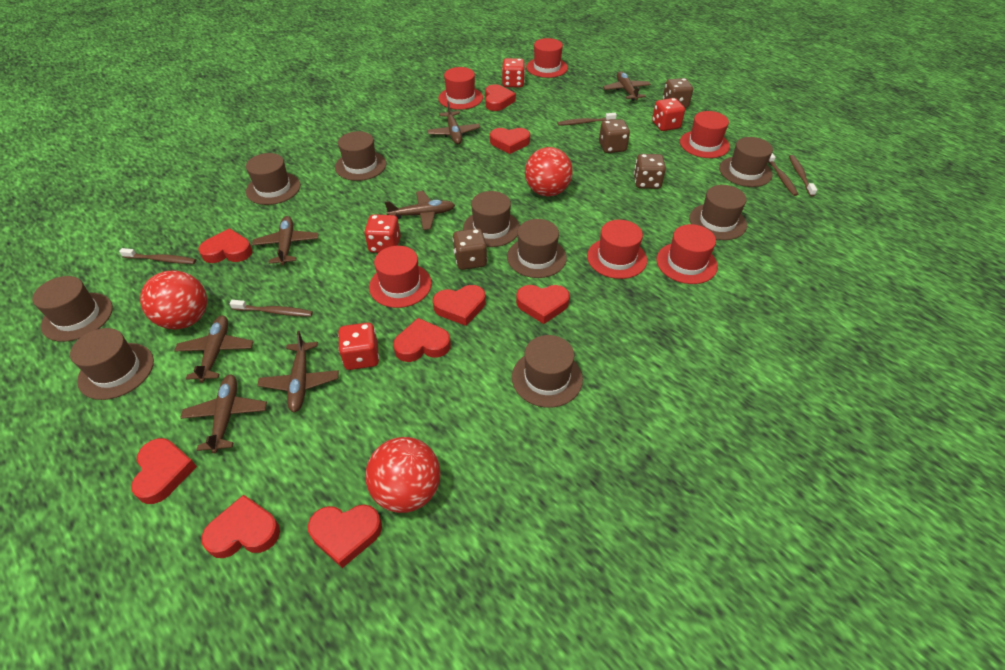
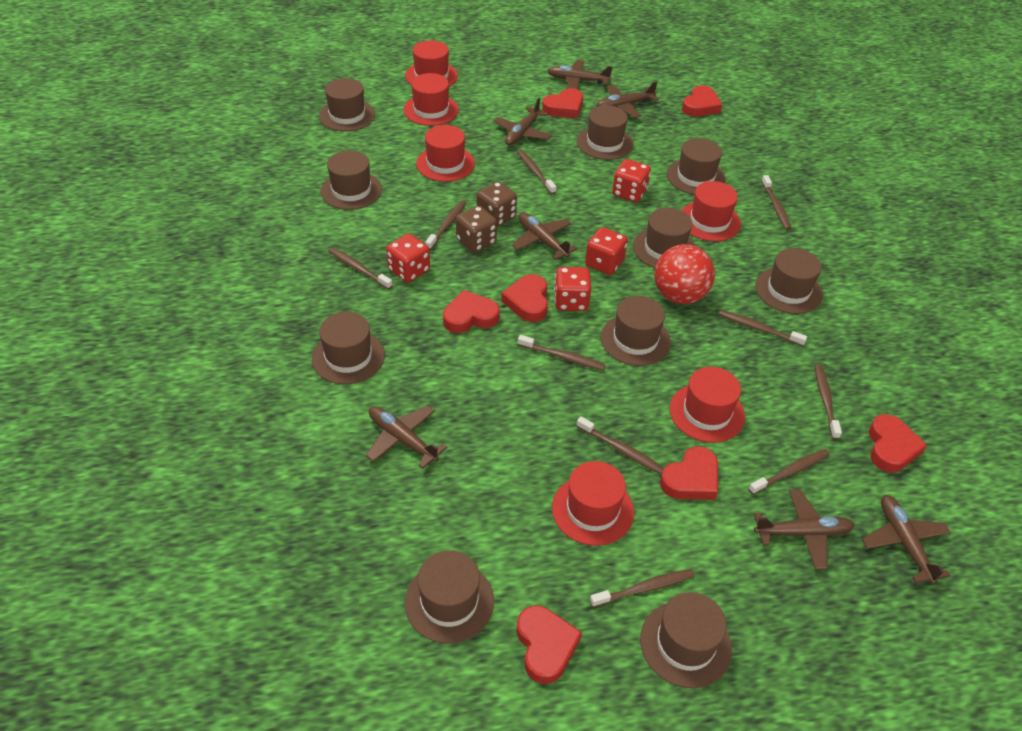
brown dice: [453,228,487,270] [599,119,630,153] [634,154,666,189] [663,78,693,108] = 4 -> [456,206,497,253] [477,182,517,227] = 2
brown hat: [32,276,113,342] [70,328,154,400] [246,153,300,205] [335,131,386,181] [463,191,520,247] [507,219,567,278] [512,335,583,408] [689,185,747,240] [719,137,773,187] = 9 -> [312,312,385,384] [319,78,375,131] [321,151,382,210] [405,550,494,643] [577,105,633,160] [601,296,671,366] [633,208,696,268] [640,592,732,688] [667,138,726,195] [756,248,823,314] = 10
brown toothbrush: [119,248,196,264] [230,300,313,317] [557,113,617,126] [768,153,798,196] [789,155,817,196] = 5 -> [328,248,393,290] [425,200,466,250] [517,149,556,194] [518,335,606,371] [576,416,664,474] [590,569,695,607] [719,310,807,346] [748,449,830,495] [761,175,791,230] [815,364,842,439] = 10
red ball: [140,270,207,329] [365,437,441,513] [525,147,573,196] = 3 -> [654,244,715,304] = 1
red heart: [131,438,197,504] [198,229,252,263] [201,495,280,558] [308,504,382,568] [393,318,451,362] [433,285,486,326] [485,84,516,111] [490,128,530,154] [516,285,570,324] = 9 -> [443,290,500,333] [501,274,548,322] [517,606,582,684] [542,88,583,118] [660,446,718,500] [682,85,722,117] [869,414,927,472] = 7

